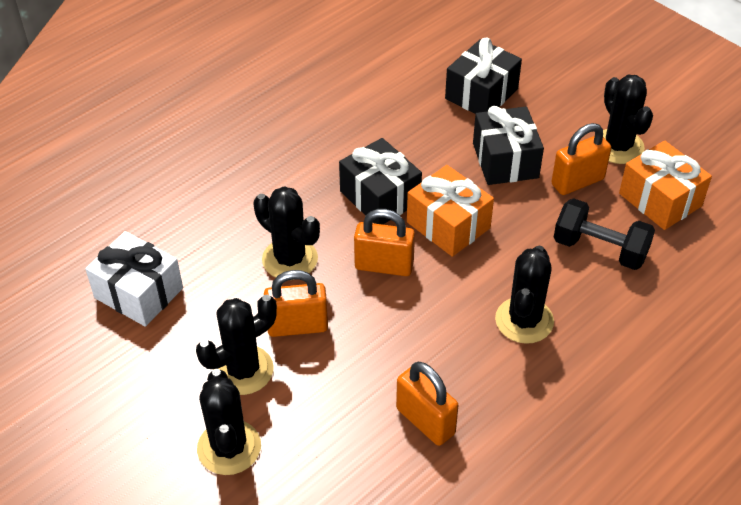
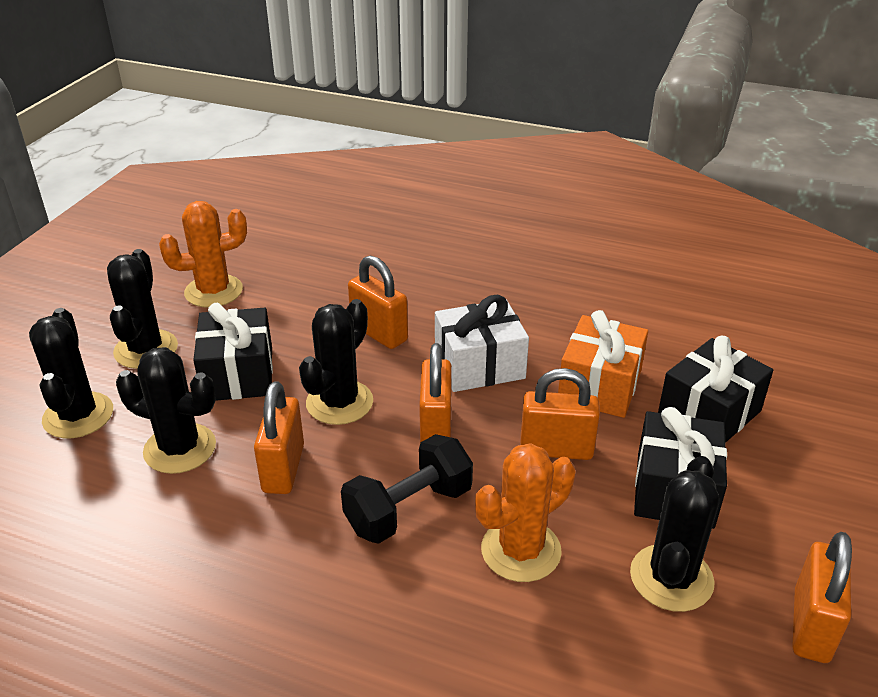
orange cactus: none = 0 -> [159,201,247,307] [475,443,576,582] = 2
orange gift: [407,165,494,257] [619,141,712,230] = 2 -> [558,310,648,418] = 1
orange padlock: [264,270,328,337] [354,209,415,276] [396,362,459,446] [551,123,611,195] = 4 -> [254,381,304,494] [348,255,408,349] [419,343,452,443] [520,368,600,460] [793,532,852,663] = 5

